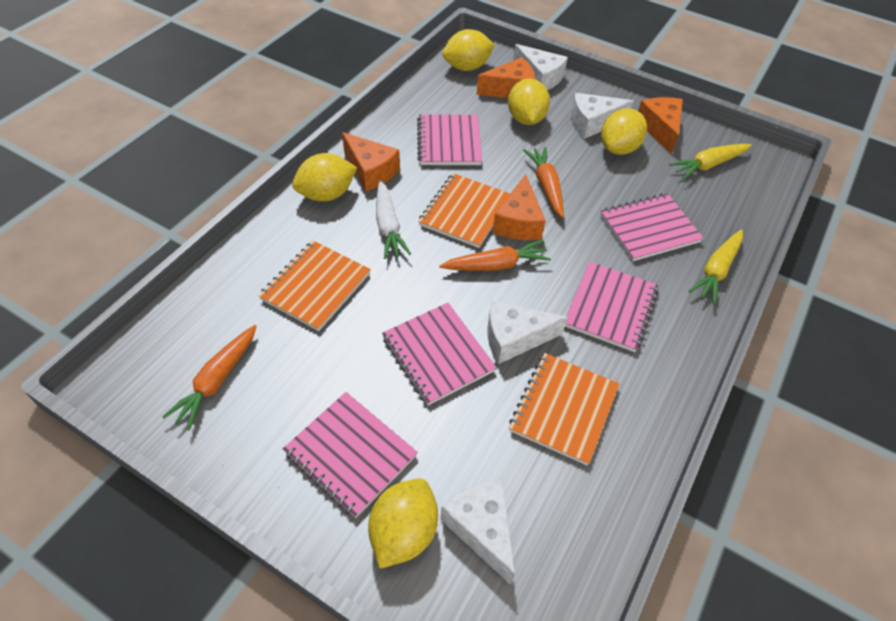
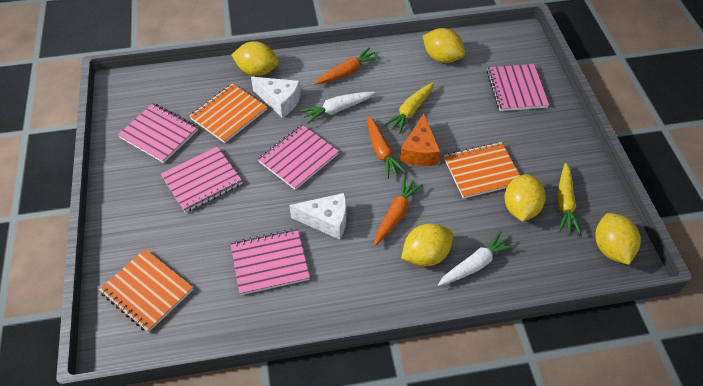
orange cheese: [342,132,400,191] [477,57,535,98] [492,174,546,240] [638,97,683,154] = 4 -> [400,113,441,166] = 1
white carrot: [376,180,411,259] = 1 -> [300,92,375,123] [438,231,516,286] = 2
white cheese: [440,479,515,585] [487,301,568,364] [513,44,568,90] [571,93,634,139] = 4 -> [251,77,301,118] [289,193,347,239] = 2

